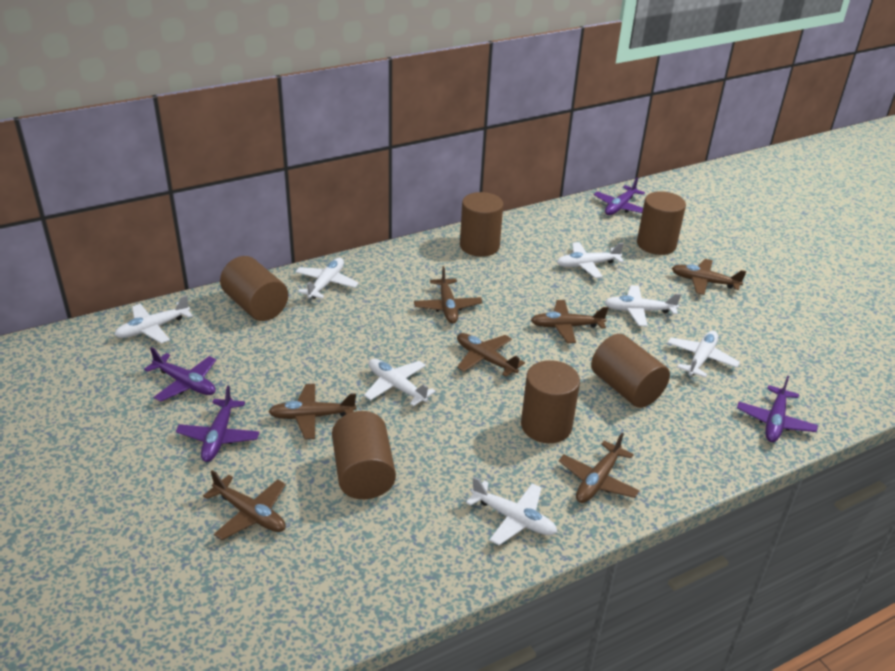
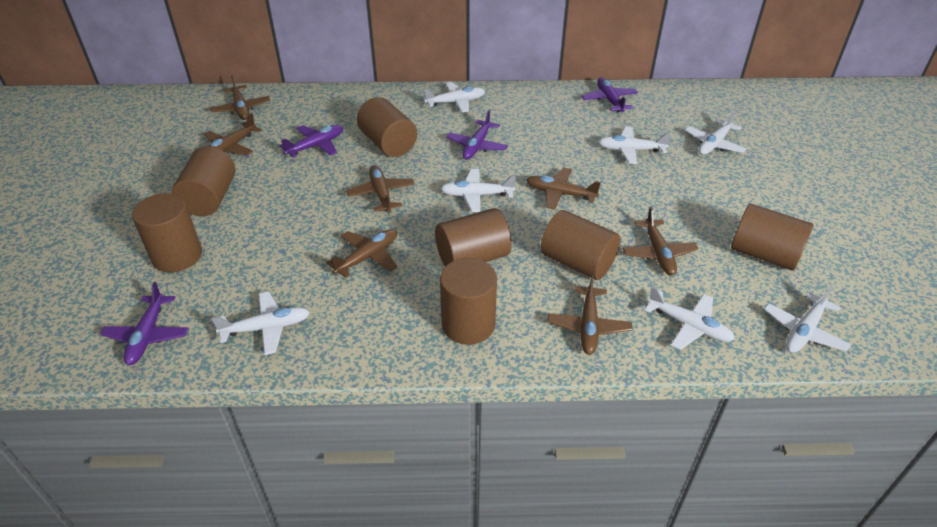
brown cylinder: [220,256,288,321] [332,411,396,499] [460,192,503,257] [521,360,580,443] [591,334,670,408] [637,191,686,255] = 6 -> [132,193,202,272] [172,146,235,216] [357,97,417,157] [435,208,512,266] [440,258,497,345] [541,210,621,280] [731,204,813,271] = 7

